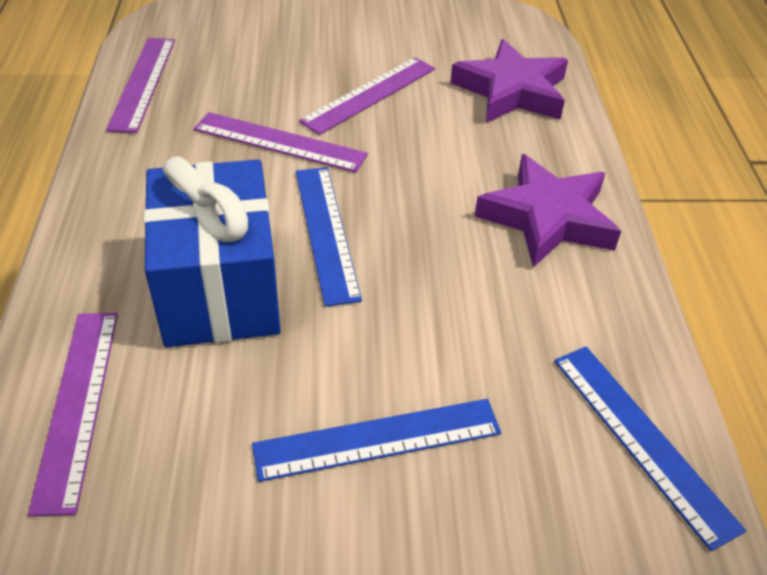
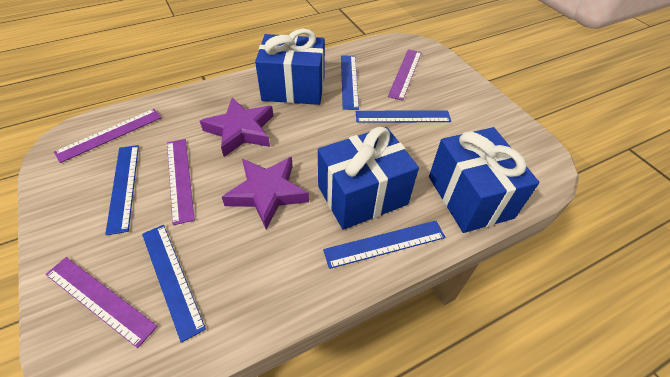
blue gift: [143,156,281,347] = 1 -> [255,29,325,105] [318,127,419,230] [429,127,540,233] = 3
blue ruler: [252,399,501,482] [296,167,362,307] [554,347,746,551] = 3 -> [105,145,139,235] [142,225,206,343] [323,221,446,269] [341,56,359,110] [356,110,451,123] = 5

